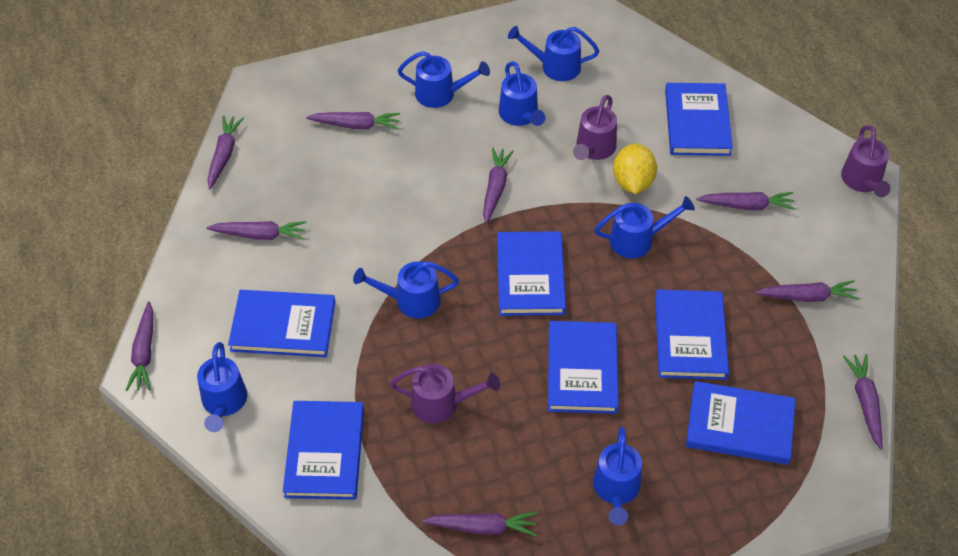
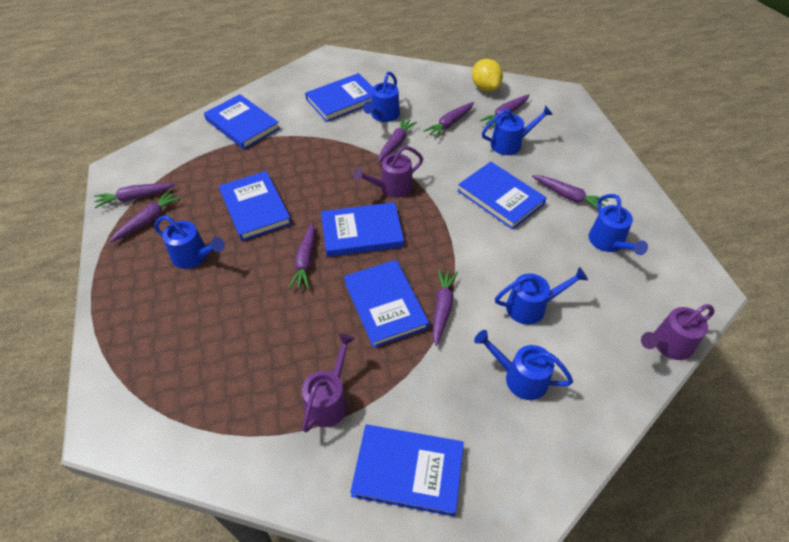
blue watering can: [197,342,247,432] [353,261,459,319] [398,51,490,108] [499,61,545,126] [508,26,599,81] [593,427,642,525] [594,196,695,258] = 7 -> [154,215,225,269] [363,72,400,122] [474,330,573,400] [482,105,553,155] [495,267,588,325] [588,194,648,255] = 6
purple carrot: [125,301,153,391] [206,221,307,240] [207,115,244,189] [306,112,400,129] [422,512,537,536] [483,148,514,224] [696,192,796,210] [754,280,859,302] [843,354,882,449] = 9 -> [94,183,176,208] [110,190,181,242] [289,222,315,290] [378,118,417,163] [424,102,474,138] [433,269,458,346] [480,94,530,128] [532,175,608,209] = 8

